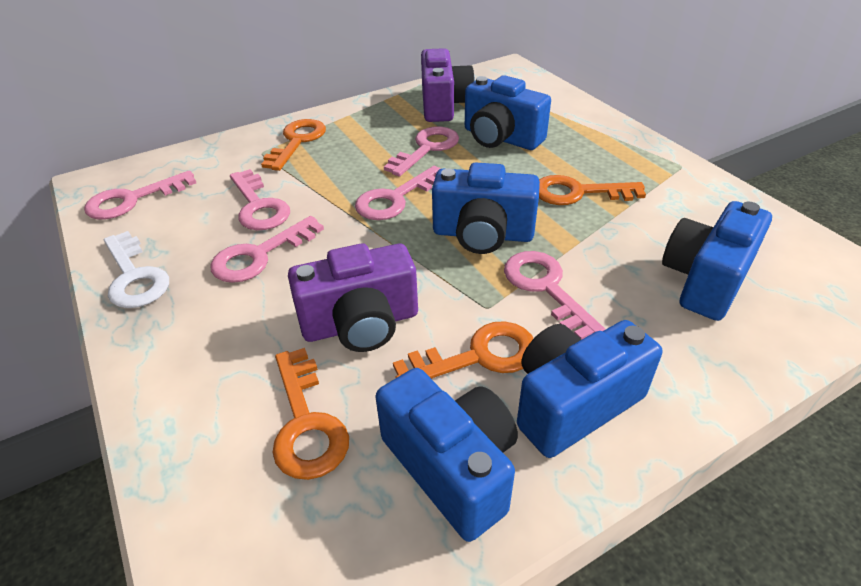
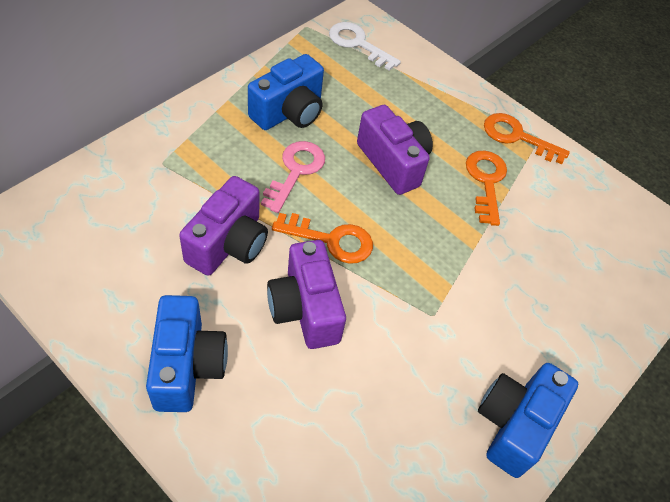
blue camera: [375,368,518,542] [432,162,540,254] [465,75,551,150] [517,320,662,458] [662,201,772,321] = 5 -> [146,295,228,412] [248,54,324,130] [478,363,578,478] = 3
orange key: [261,119,326,171] [272,348,349,480] [393,321,534,379] [539,175,646,205] = 4 -> [272,213,373,264] [466,150,507,226] [484,113,570,164] = 3
pink key: [84,170,196,220] [210,216,324,283] [230,169,290,230] [355,166,441,220] [384,126,459,176] [504,251,606,339] = 6 -> [261,141,325,213] = 1
purple camera: [288,243,418,352] [421,48,475,122] = 2 -> [179,176,268,276] [267,240,346,349] [357,105,433,195] = 3

